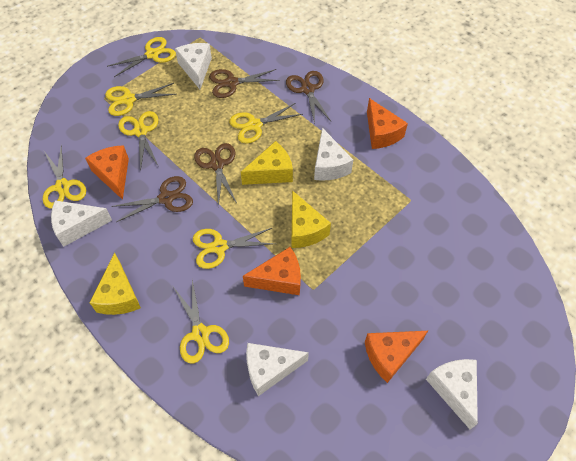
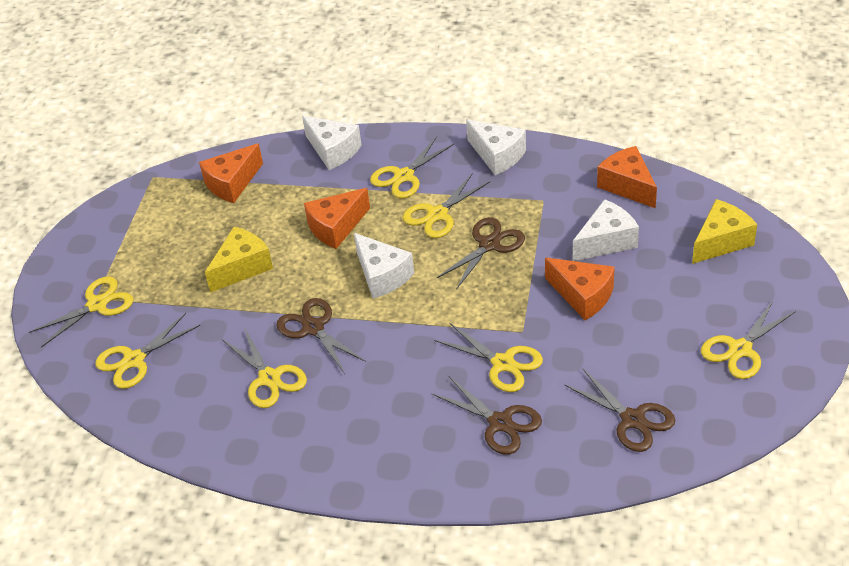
white cheese: [51,200,112,247] [175,43,212,89] [246,343,309,396] [314,128,353,181] [426,359,478,430] = 5 -> [302,116,362,170] [354,233,414,299] [466,119,526,175] [573,199,639,261] = 4
yellow cheese: [89,253,141,315] [241,141,293,185] [291,190,331,248] = 3 -> [205,227,273,292] [692,199,757,264] = 2

